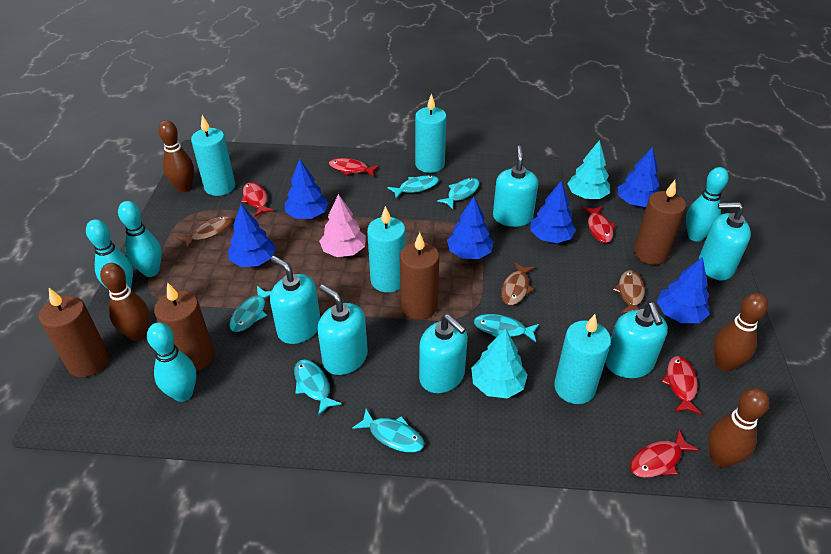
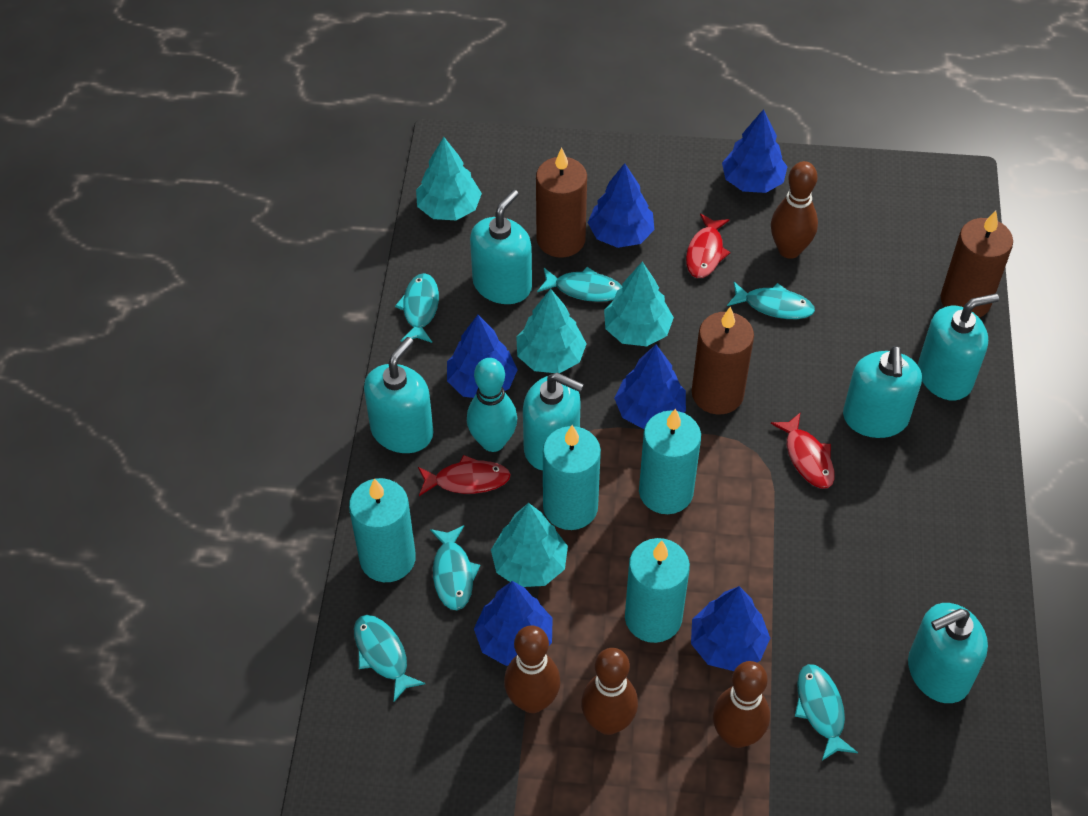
brown candle: [39,288,109,377] [154,282,214,371] [400,232,439,320] [634,180,686,265] = 4 -> [536,148,587,258] [692,306,754,414] [941,211,1013,318] = 3
brown fish: [177,216,233,249] [501,262,535,305] [613,270,645,314] = 3 -> none = 0
pink tree: [319,194,366,257] = 1 -> none = 0
red fish: [241,182,274,216] [329,158,380,177] [583,206,615,243] [630,430,699,478] [662,356,702,415] = 5 -> [418,455,511,496] [686,214,731,278] [771,413,835,489] = 3
turquoise bowling pin: [86,219,133,290] [118,201,162,277] [147,322,196,402] [686,167,729,242] = 4 -> [467,358,517,452] = 1
turquoise tree: [471,328,528,399] [567,140,610,199] = 2 -> [416,137,482,220] [491,503,568,587] [516,289,587,373] [604,262,674,346] = 4

